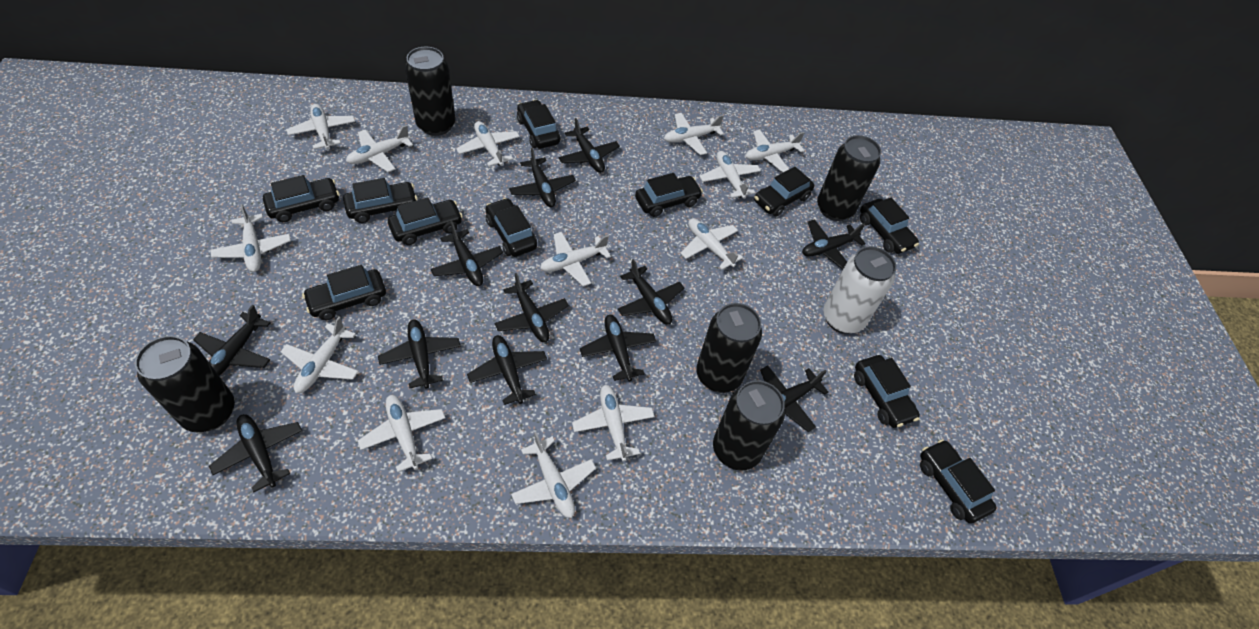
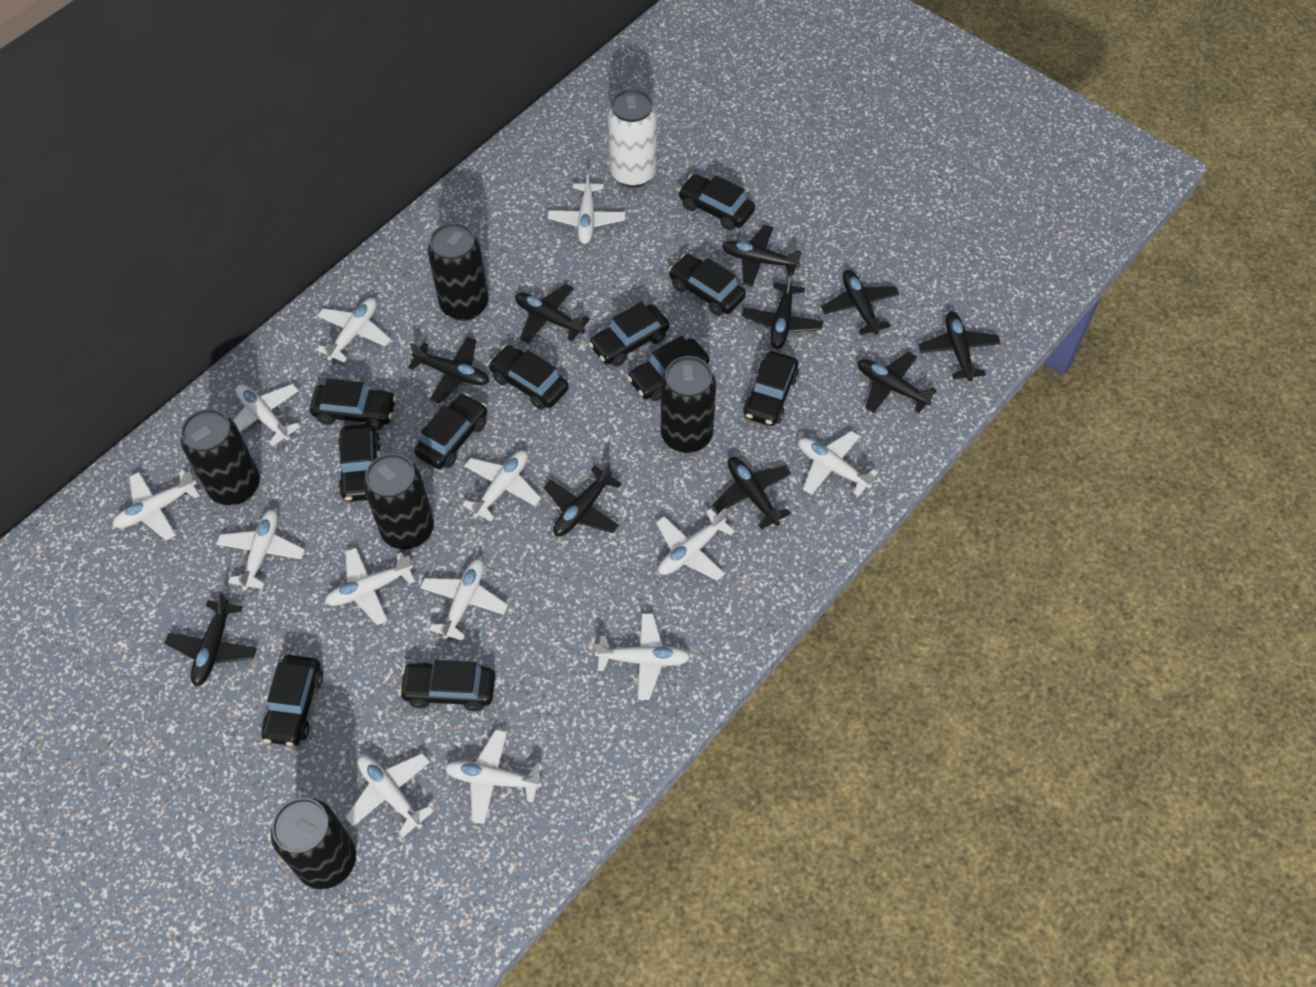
black plane: [193,305,271,376] [209,414,302,492] [378,320,461,389] [431,221,503,286] [467,335,547,405] [494,273,569,342] [509,148,576,207] [558,118,620,173] [580,314,656,381] [618,259,684,324] [760,366,828,432] [802,219,866,269] = 12 -> [165,591,257,686] [408,337,489,403] [515,284,590,343] [544,462,622,536] [712,457,791,529] [722,225,802,287] [742,272,823,349] [821,270,899,335] [858,352,937,413] [918,312,1001,381] = 10

